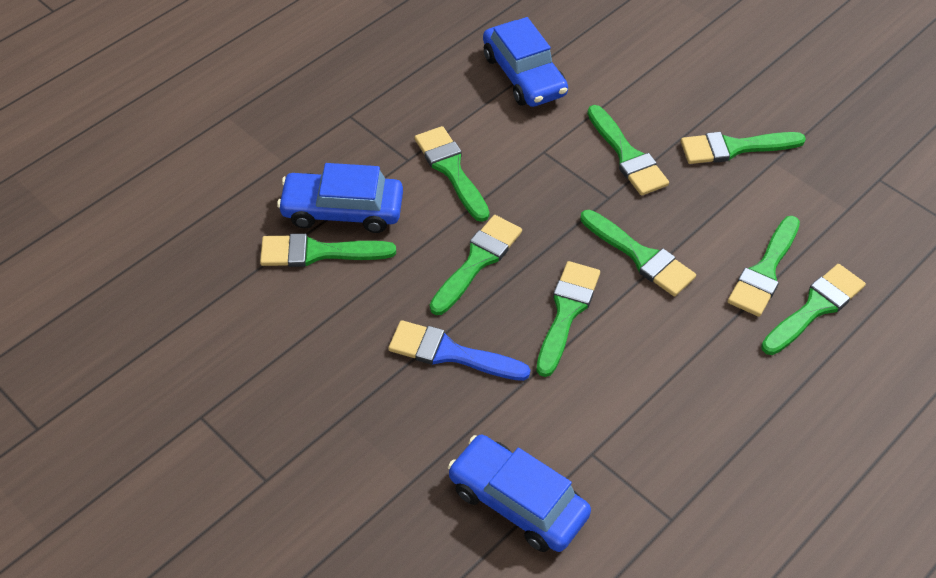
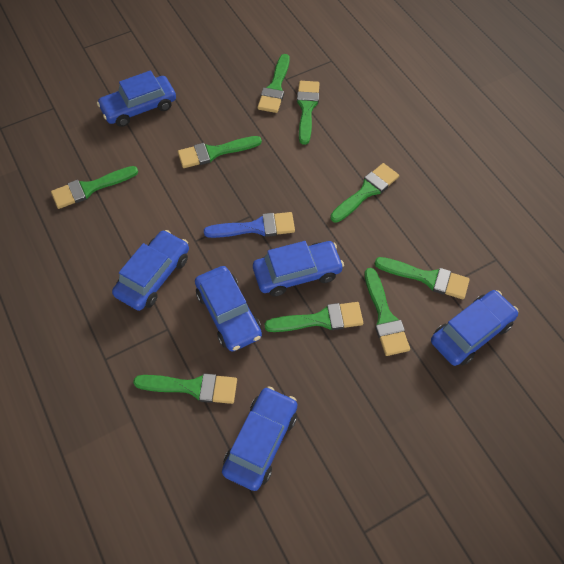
blue car: [277,163,403,233] [448,435,591,552] [483,17,568,107] = 3 -> [97,70,176,127] [112,230,189,311] [195,266,262,352] [222,386,298,491] [253,241,344,297] [431,290,518,366] = 6

